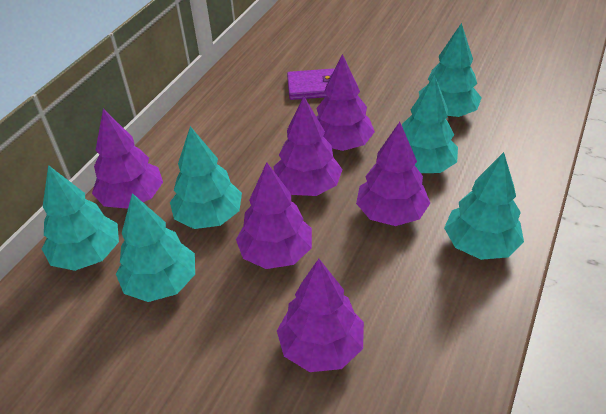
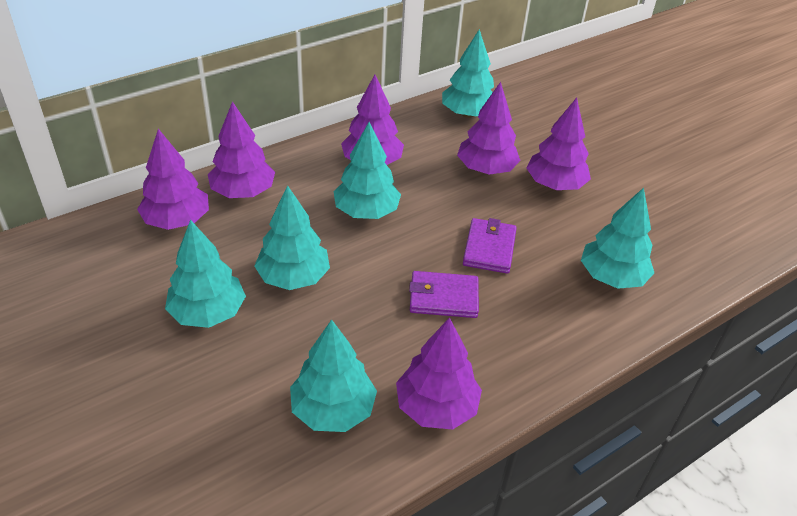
purple wallet: [287,68,335,100] = 1 -> [409,271,479,318] [463,218,517,274] = 2

